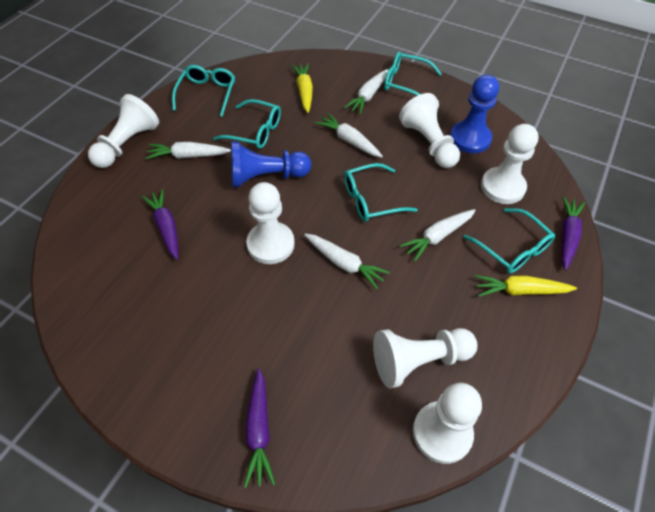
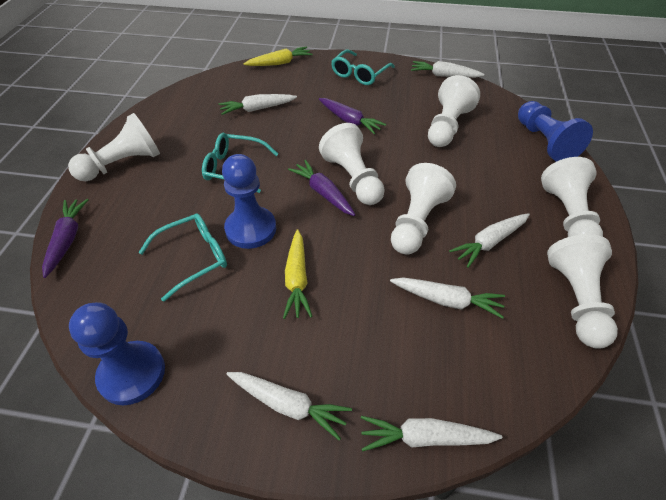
blue pawn: [231,142,311,187] [450,75,499,153] = 2 -> [69,302,165,405] [222,154,276,249] [518,101,593,162] = 3
turquoise glasses: [172,65,235,117] [213,99,281,149] [344,163,418,222] [384,52,442,96] [463,208,555,273] = 5 -> [139,213,227,302] [202,133,278,193] [331,50,395,85] = 3
white carrot: [146,142,231,159] [304,234,390,289] [315,113,383,158] [344,69,389,115] [400,209,476,261] = 5 -> [219,94,297,115] [226,372,352,440] [361,416,502,452] [390,277,505,319] [411,61,484,78] [449,213,530,268] = 6

